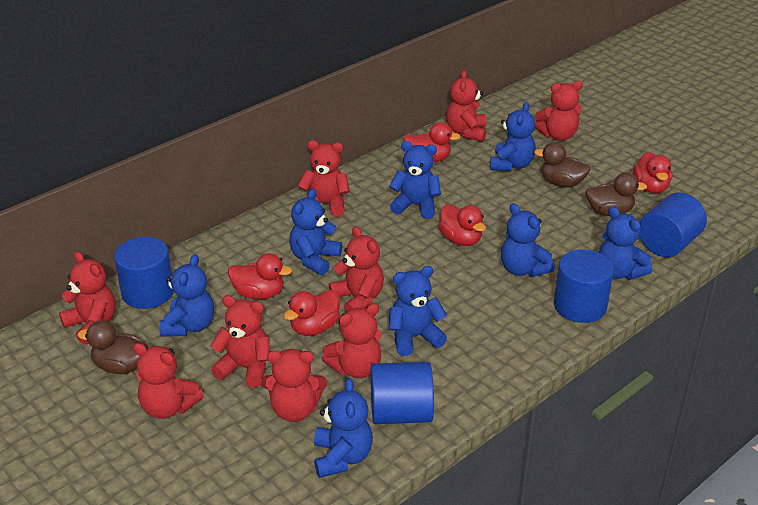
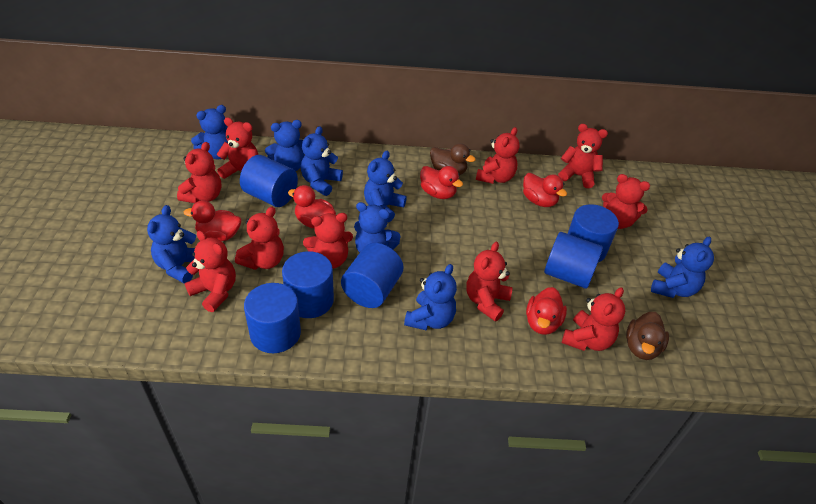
blue cylinder: [114,237,174,309] [371,362,434,424] [554,250,614,323] [639,192,707,257] = 4 -> [240,155,298,207] [244,283,301,353] [282,251,334,318] [341,243,404,308] [544,232,603,289] [568,204,619,262] = 6
brown duck: [77,320,148,374] [534,142,590,187] [586,172,647,216] = 3 -> [430,143,476,175] [626,312,669,360] = 2
red teddy bear: [59,251,116,345] [133,343,204,419] [210,295,270,388] [261,349,327,422] [298,140,350,217] [322,303,382,378] [329,226,384,312] [446,70,487,141] [535,81,583,141] = 9 -> [177,142,221,203] [185,231,236,312] [217,117,258,179] [235,207,284,270] [303,213,353,269] [466,242,512,321] [476,127,519,184] [558,124,608,188] [562,287,625,351] [602,174,650,229] = 10

